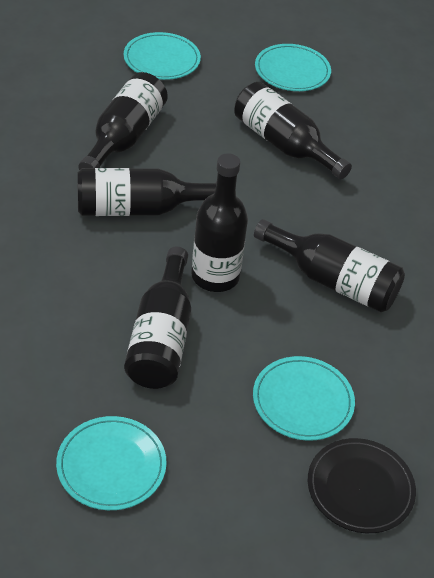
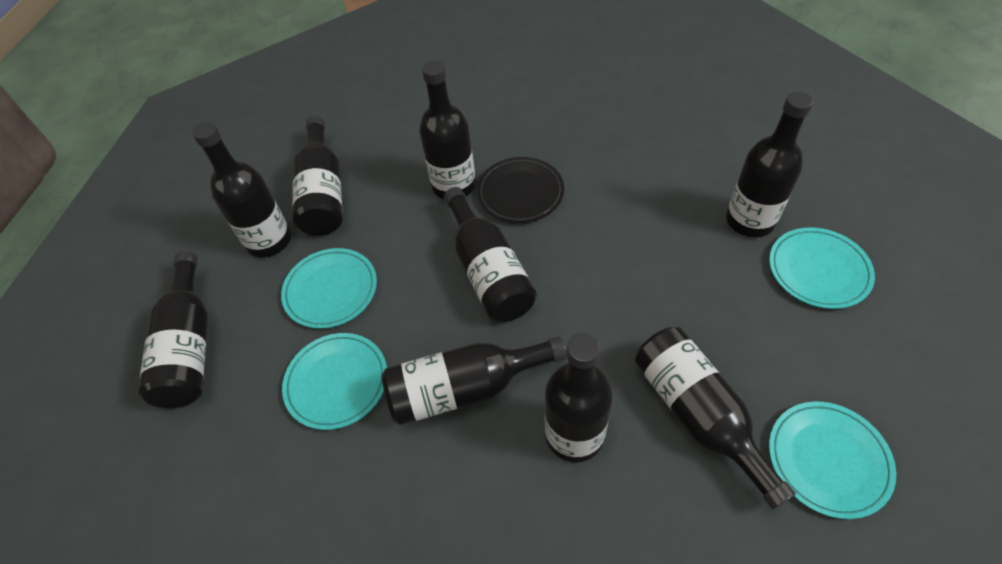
black bottle: [77,168,217,216] [78,72,168,170] [124,247,191,389] [191,153,248,292] [234,82,352,179] [254,219,405,312] = 6 -> [138,251,208,408] [192,122,291,258] [292,116,343,236] [382,336,567,425] [419,61,476,199] [444,187,537,322] [545,333,613,462] [635,327,796,510] [726,92,813,237] = 9

